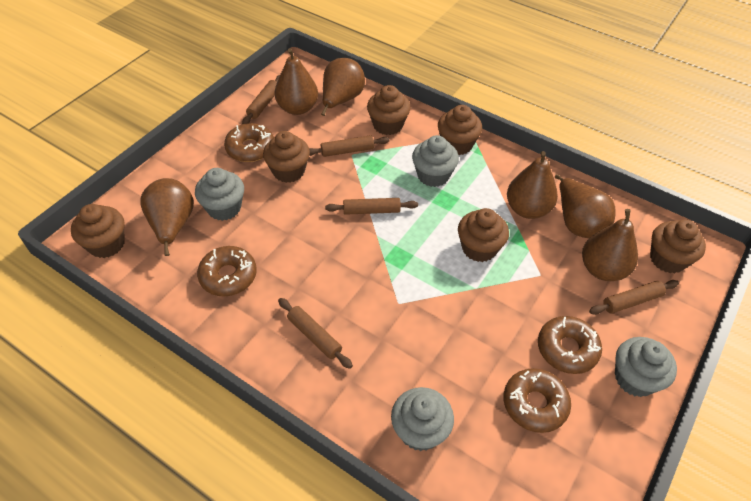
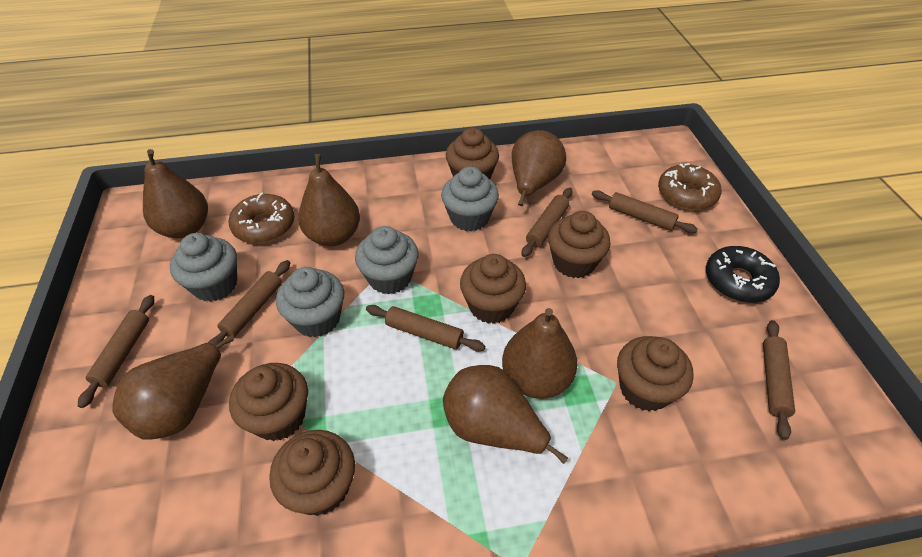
black donut: none = 0 -> [706,246,780,303] = 1
brown donut: [197,246,257,297] [224,123,274,162] [503,368,571,433] [538,316,602,374] = 4 -> [229,193,295,243] [658,163,721,210] = 2
brown rolling pin: [242,75,280,124] [278,298,353,369] [309,135,390,157] [325,198,418,215] [589,280,679,315] = 5 -> [78,295,154,408] [208,260,290,346] [366,305,485,352] [522,188,573,257] [592,190,698,233] [763,320,795,440] = 6

